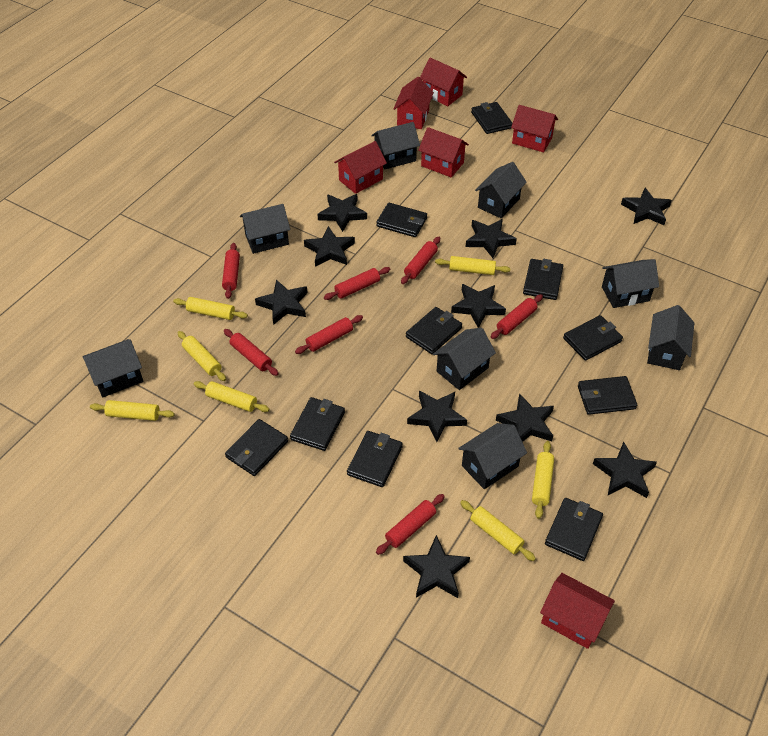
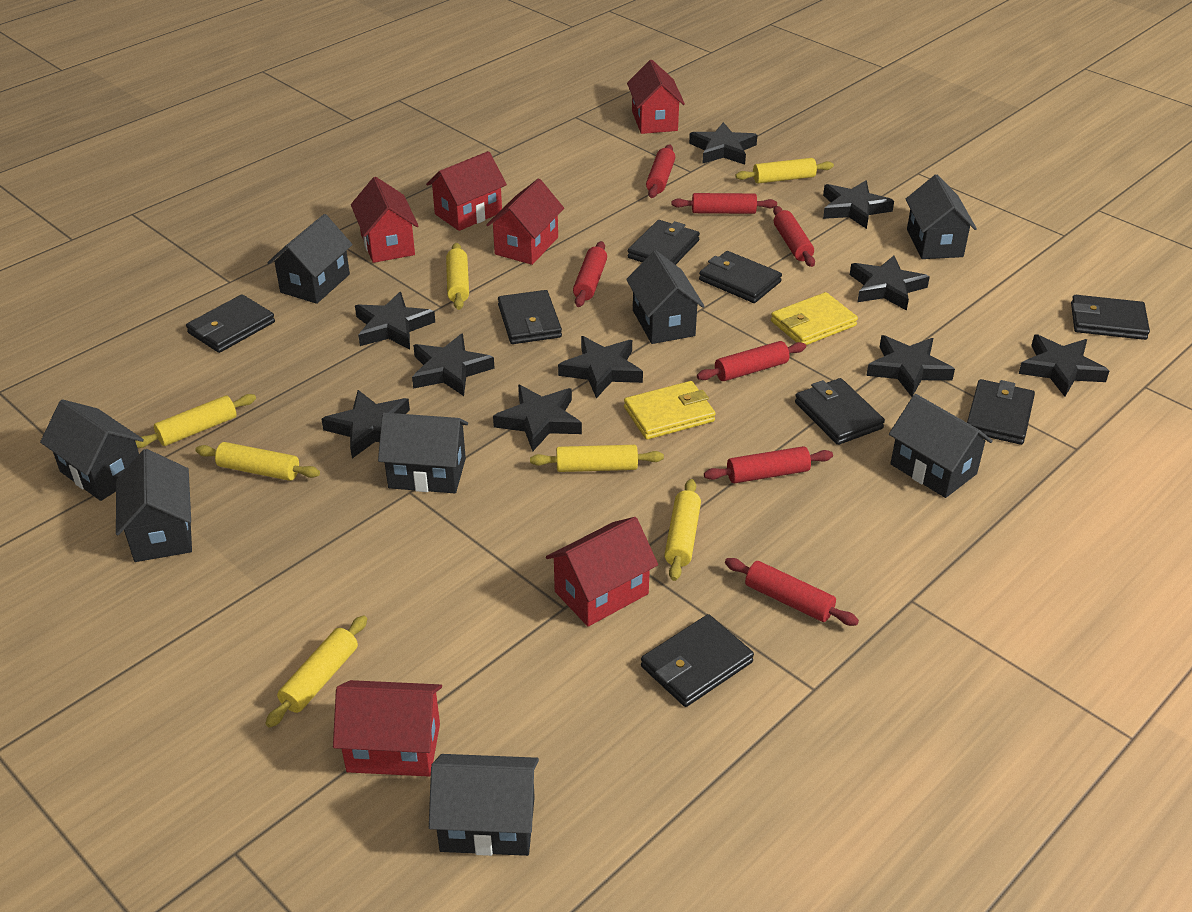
black wallet: [225,419,288,476] [290,397,345,451] [347,431,403,487] [376,203,427,237] [406,307,462,354] [471,102,512,134] [523,259,563,300] [545,498,603,561] [563,315,623,361] [578,376,637,415] = 10 -> [186,294,275,353] [498,290,562,344] [627,220,700,265] [641,614,754,707] [699,251,782,303] [795,378,885,445] [967,379,1035,445] [1071,295,1150,340] = 8
yellow wallet: none = 0 -> [624,381,716,440] [771,292,858,345] = 2

